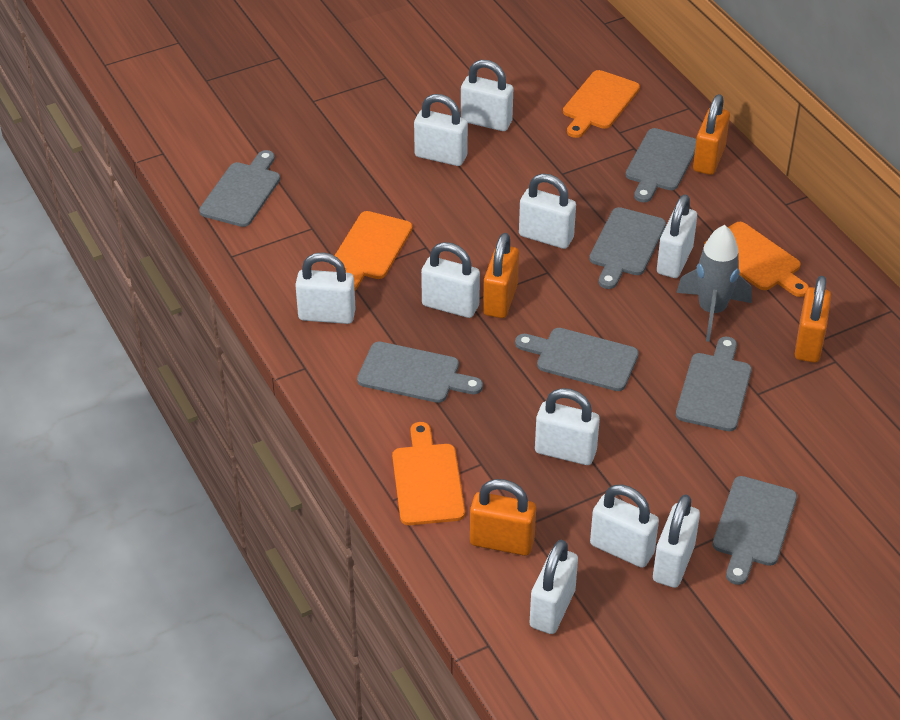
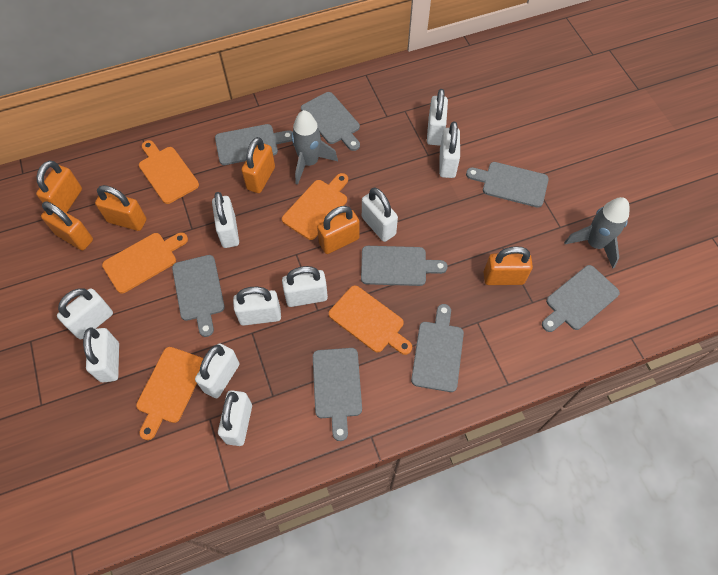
grey cutting board: [199,150,280,227] [357,341,483,403] [515,328,639,391] [589,207,666,289] [625,128,696,202] [676,337,752,431] [713,476,797,585] = 7 -> [172,255,225,337] [215,124,292,165] [301,92,360,151] [313,348,362,441] [361,246,448,286] [411,304,464,392] [466,162,549,208] [542,265,620,332] = 8
grey rocket: [676,225,752,342] = 1 -> [291,110,338,185] [564,197,630,269] = 2
orange cutting board: [333,211,413,290] [392,422,465,525] [563,70,640,138] [704,222,809,297] = 4 -> [102,232,188,293] [136,347,204,440] [139,140,199,204] [282,173,348,240] [329,285,412,355] = 5
orange padlock: [470,479,536,556] [483,233,519,318] [693,94,730,175] [795,276,831,363] = 4 -> [36,160,82,213] [41,201,93,250] [95,185,146,231] [241,137,275,193] [317,206,359,254] [484,246,533,285] = 6

